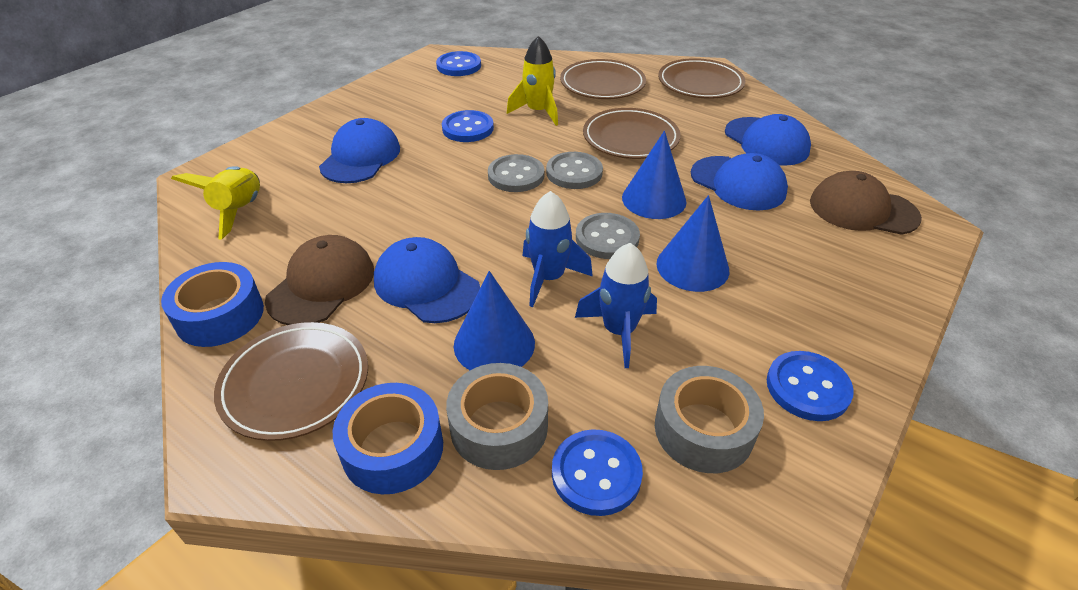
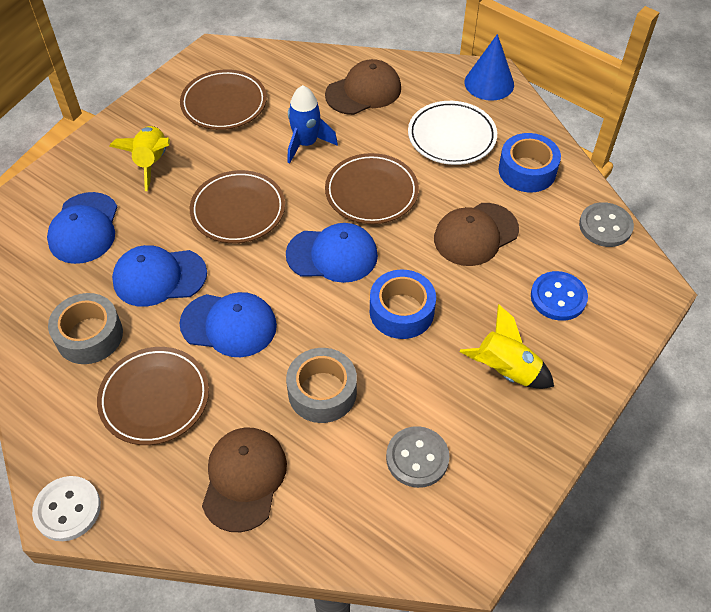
blue button: [436,51,481,76] [442,110,494,142] [552,429,643,516] [767,351,854,421] = 4 -> [531,271,588,321] = 1
blue cone: [454,271,535,370] [622,131,686,219] [656,195,729,292] = 3 -> [465,34,514,101] = 1
blue rocket: [523,191,593,307] [575,243,657,368] = 2 -> [288,85,338,164] = 1
brown cap: [265,235,374,325] [810,171,922,235] = 2 -> [202,427,287,532] [325,59,401,115] [434,203,519,266] = 3
grey button: [488,154,545,192] [546,152,603,189] [576,213,640,259] = 3 -> [386,426,450,488] [579,202,634,247] = 2
white button: none = 0 -> [32,476,101,541] = 1
white plate: none = 0 -> [408,101,497,165] = 1

